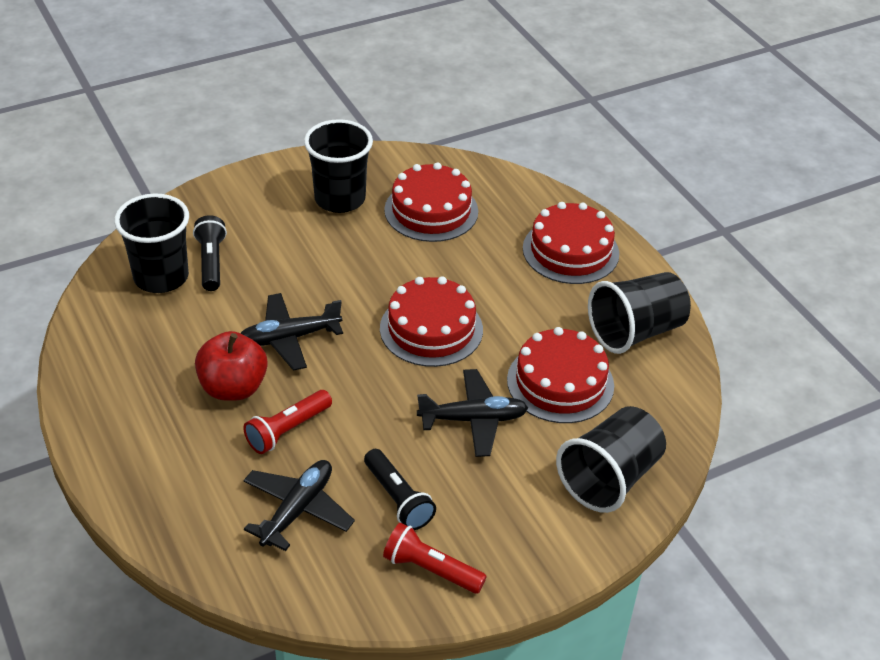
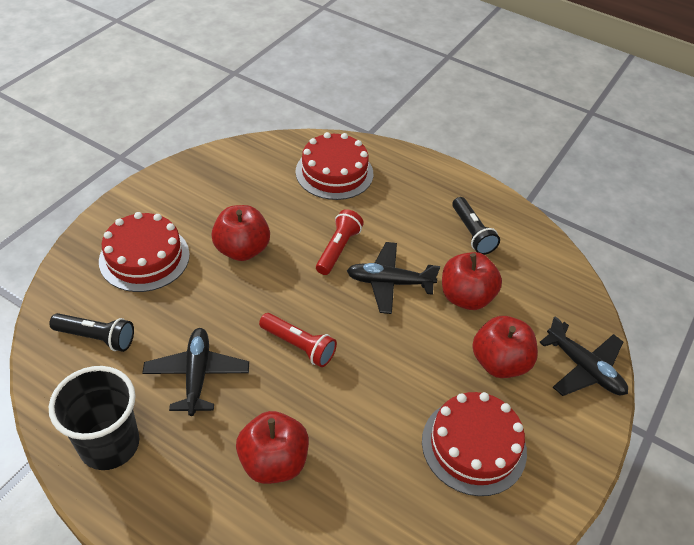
black cup: [114,193,189,293] [304,119,373,213] [556,406,666,513] [588,272,691,354] = 4 -> [49,366,139,470] = 1
red apple: [195,331,268,401] = 1 -> [211,205,270,261] [236,411,309,484] [442,252,502,310] [472,316,538,378] = 4
red cake: [380,276,483,367] [384,162,478,242] [507,327,614,423] [523,202,619,284] = 4 -> [99,212,190,292] [295,132,373,200] [422,392,527,496] = 3

